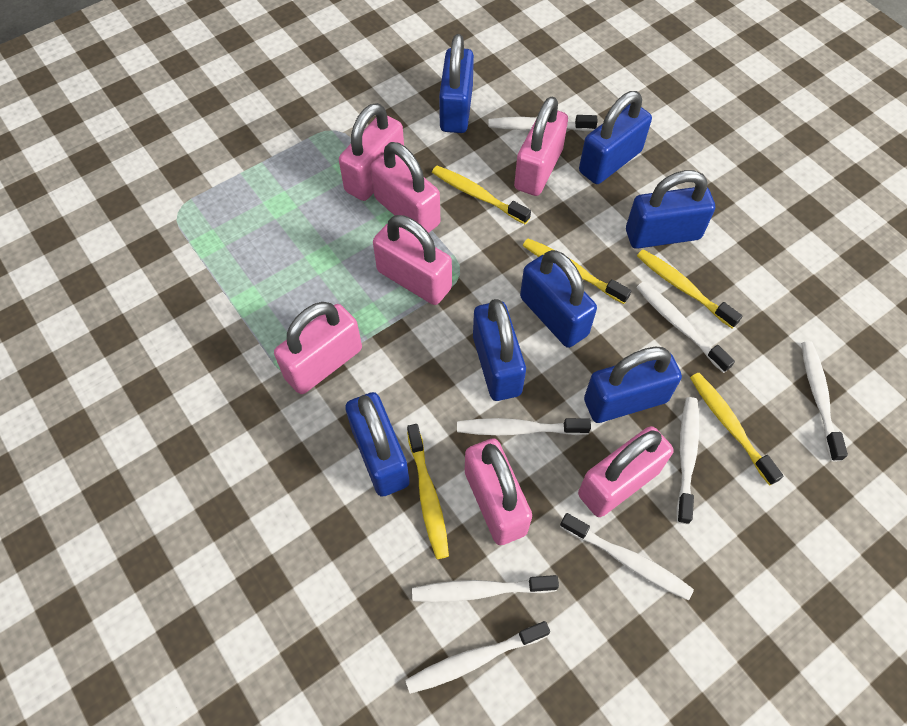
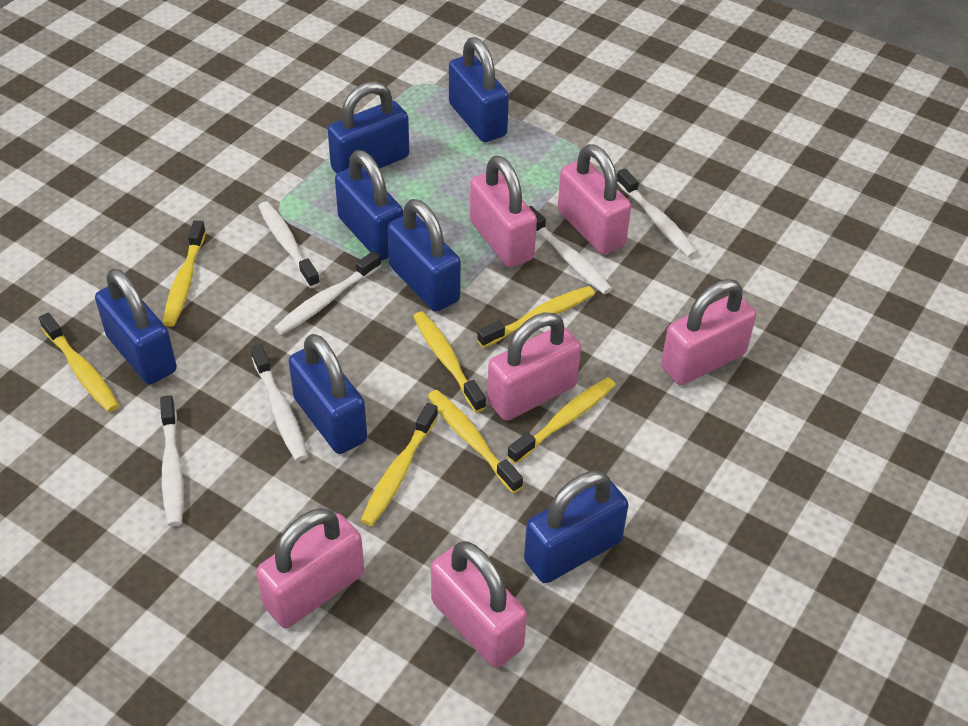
pink padlock: [274,302,362,394] [339,103,404,201] [370,142,440,233] [373,215,452,305] [465,438,532,545] [514,97,568,196] [578,426,674,517] = 7 -> [256,508,364,628] [431,541,527,668] [470,156,537,267] [487,312,581,421] [558,144,631,254] [661,279,756,385] = 6
white toothbrush: [405,621,550,694] [412,575,559,602] [457,418,591,435] [488,115,598,131] [560,513,694,601] [636,282,735,373] [676,397,699,524] [801,341,848,462] = 8 -> [160,395,184,526] [251,344,308,461] [258,202,320,288] [274,251,381,335] [529,206,612,294] [617,168,697,257] = 6
yellow toothbrush: [407,424,449,559] [432,166,531,224] [523,239,631,304] [637,249,742,329] [690,373,784,486] = 5 -> [39,313,119,412] [163,220,206,327] [361,403,438,526] [413,311,486,412] [428,390,523,493] [477,286,595,348] [507,377,616,464] = 7

